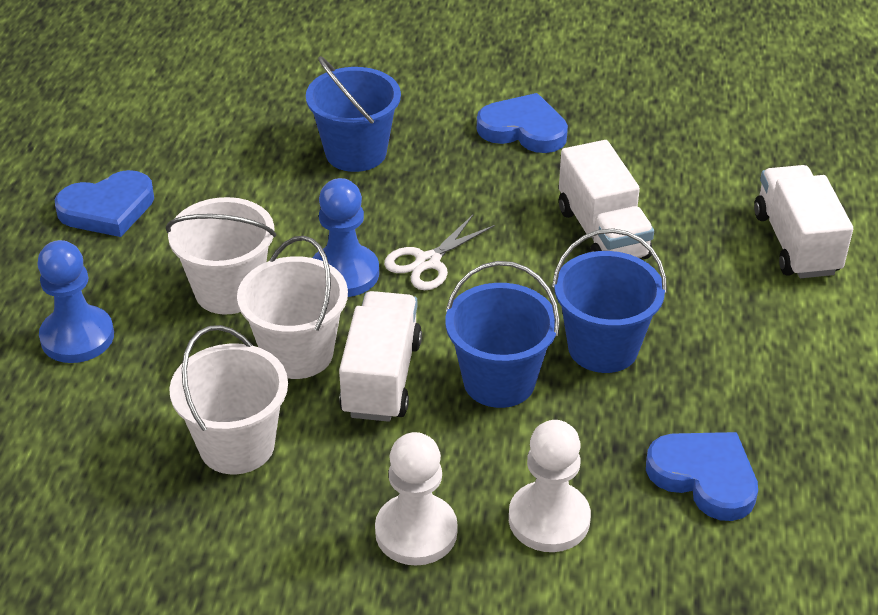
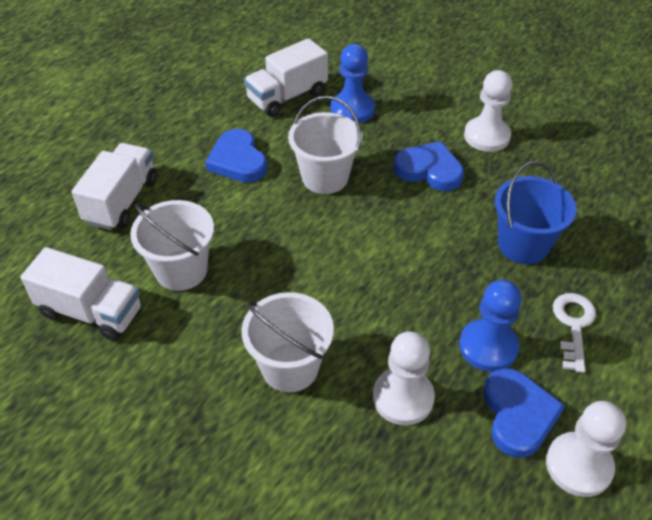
blue bucket: [306,56,401,172] [445,261,560,408] [552,228,667,373] = 3 -> [495,161,577,264] = 1
white key: none = 0 -> [553,293,596,373] = 1
white pawn: [375,432,458,565] [509,420,591,552] = 2 -> [373,331,435,425] [464,70,512,152] [546,401,626,497] = 3
white scissors: [384,214,495,290] = 1 -> none = 0

